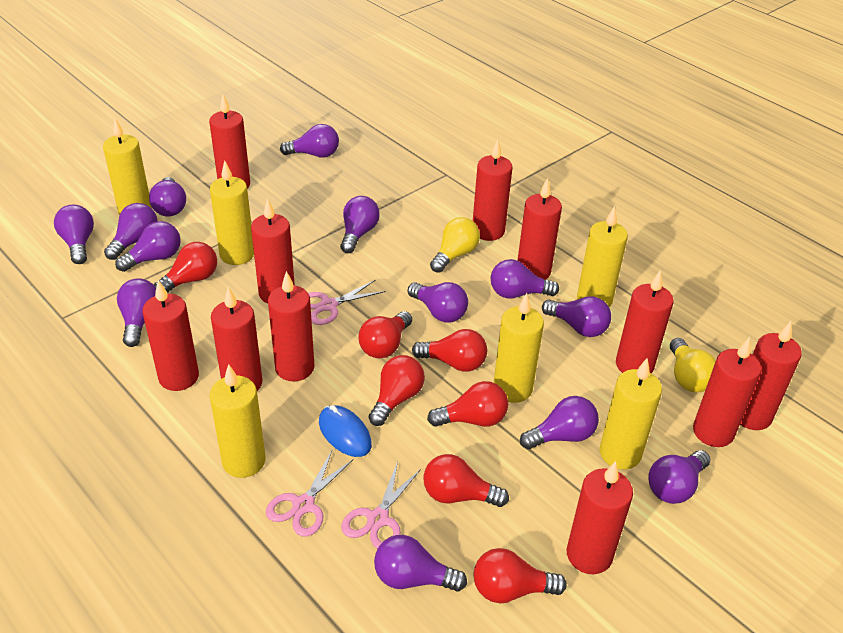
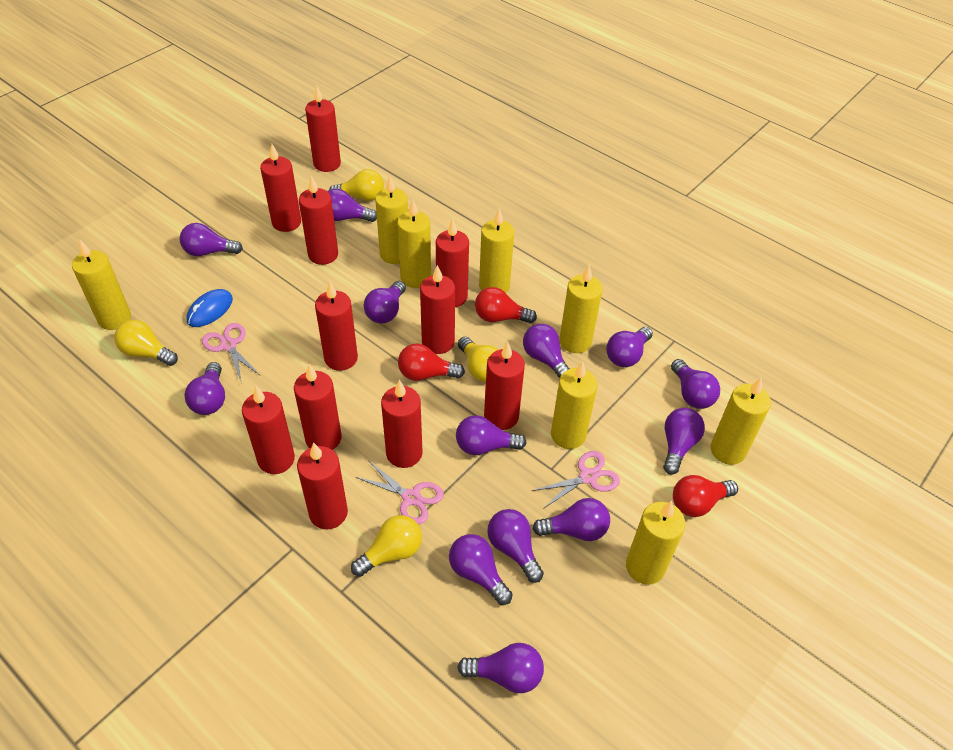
red light bulb: [154,242,217,293] [359,311,412,358] [368,355,425,426] [412,329,487,372] [423,454,509,507] [427,381,508,427] [474,548,567,603] = 7 -> [398,343,465,381] [475,287,537,323] [673,475,738,517] = 3
yellow candle: [103,118,152,215] [209,364,266,478] [210,161,254,265] [493,293,544,403] [577,206,628,307] [599,359,662,469] = 6 -> [72,240,131,330] [375,176,408,264] [397,200,431,288] [479,208,514,293] [551,361,598,449] [559,265,603,353] [626,501,685,585] [711,378,771,465] = 8
yellow light bulb: [430,217,480,273] [670,338,716,392] = 2 -> [114,320,178,366] [329,169,384,201] [351,515,422,577] [458,337,498,382] = 4

